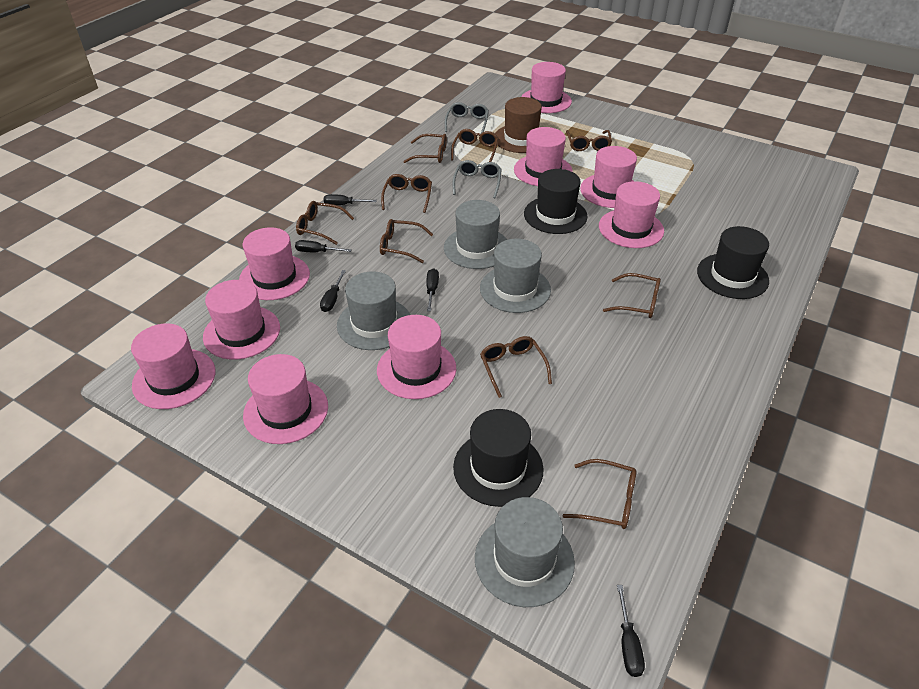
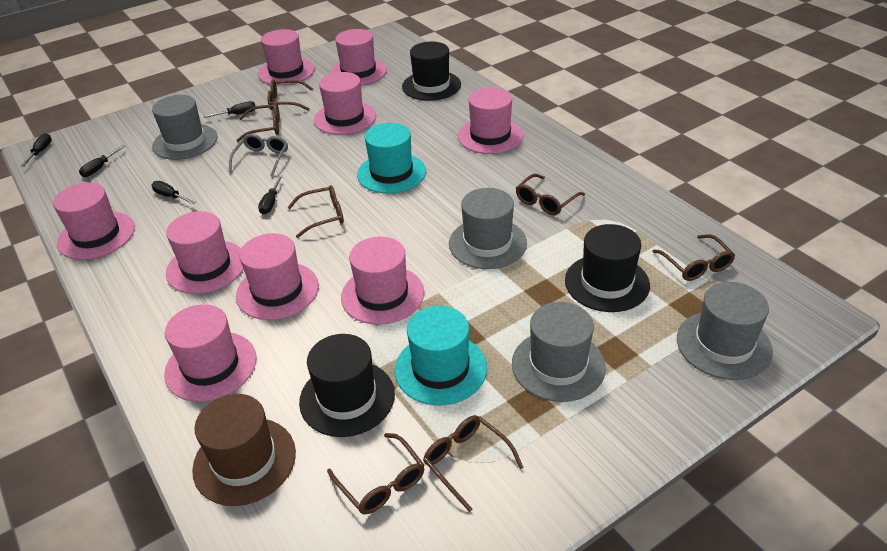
brown glasses: [296,201,354,245] [380,219,433,263] [381,174,432,213] [403,134,447,163] [451,129,499,162] [480,336,552,398] [563,459,636,529] [566,130,612,151] [603,273,661,318] = 9 -> [236,103,280,142] [268,80,313,111] [287,185,344,238] [327,433,424,514] [423,415,524,512] [516,174,585,215] [652,234,735,281] = 7
grey glasses: [445,102,489,133] [452,160,502,198] = 2 -> [229,134,288,177] = 1
turquoise hat: none = 0 -> [357,123,426,193] [395,306,487,405] = 2

